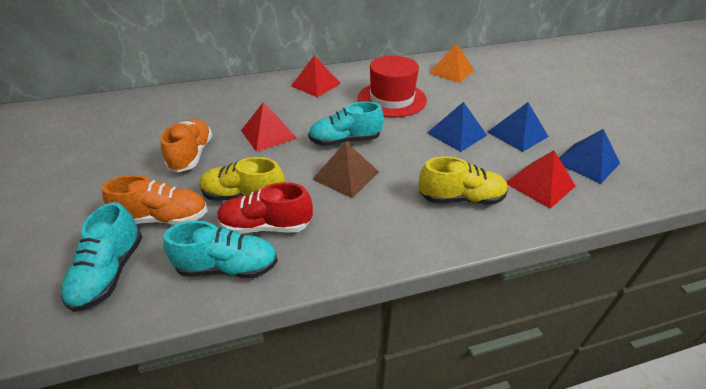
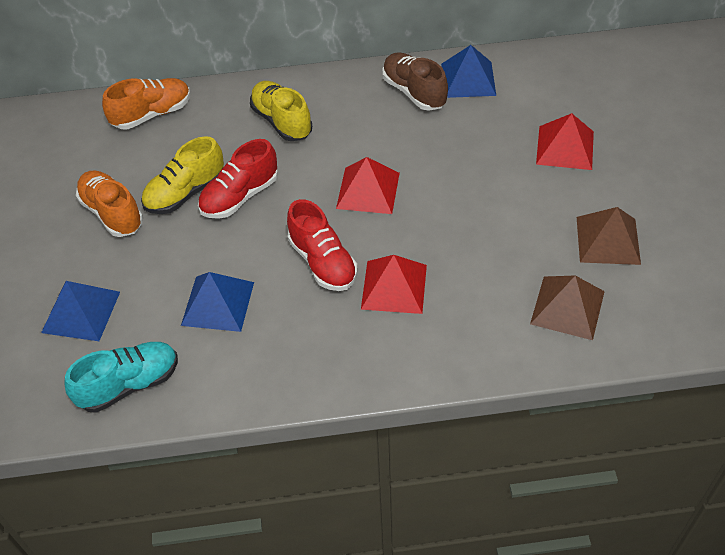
brown pyramid: [312,142,379,198] = 1 -> [530,276,605,340] [577,207,641,265] = 2
brown shoe: none = 0 -> [382,53,448,111] = 1
orange pyramid: [429,43,474,83] = 1 -> none = 0
red hat: [358,56,427,117] = 1 -> none = 0
red shoe: [217,182,313,234] = 1 -> [198,139,278,219] [287,199,358,291] = 2
turquoise shoe: [61,202,143,312] [163,221,278,278] [308,102,384,146] = 3 -> [65,342,178,413] = 1

